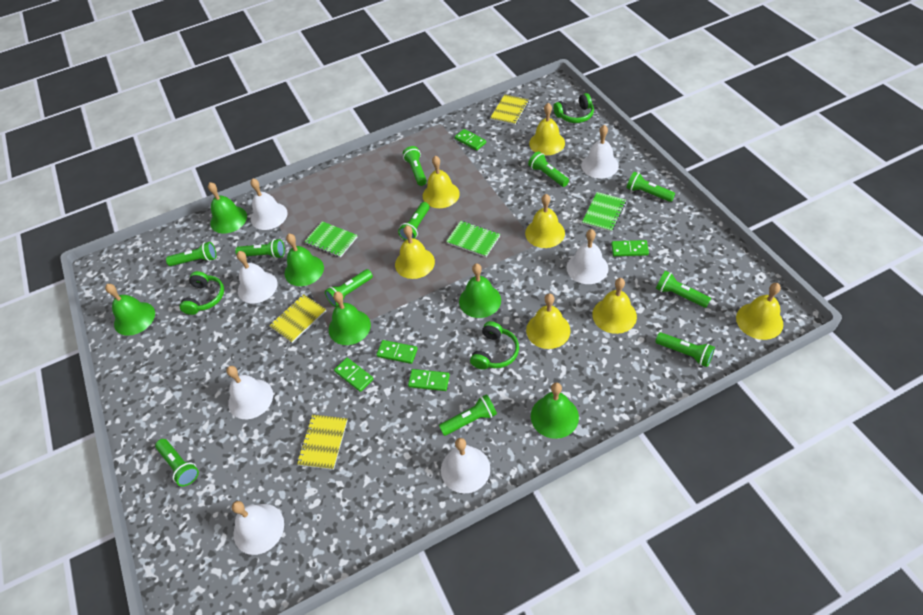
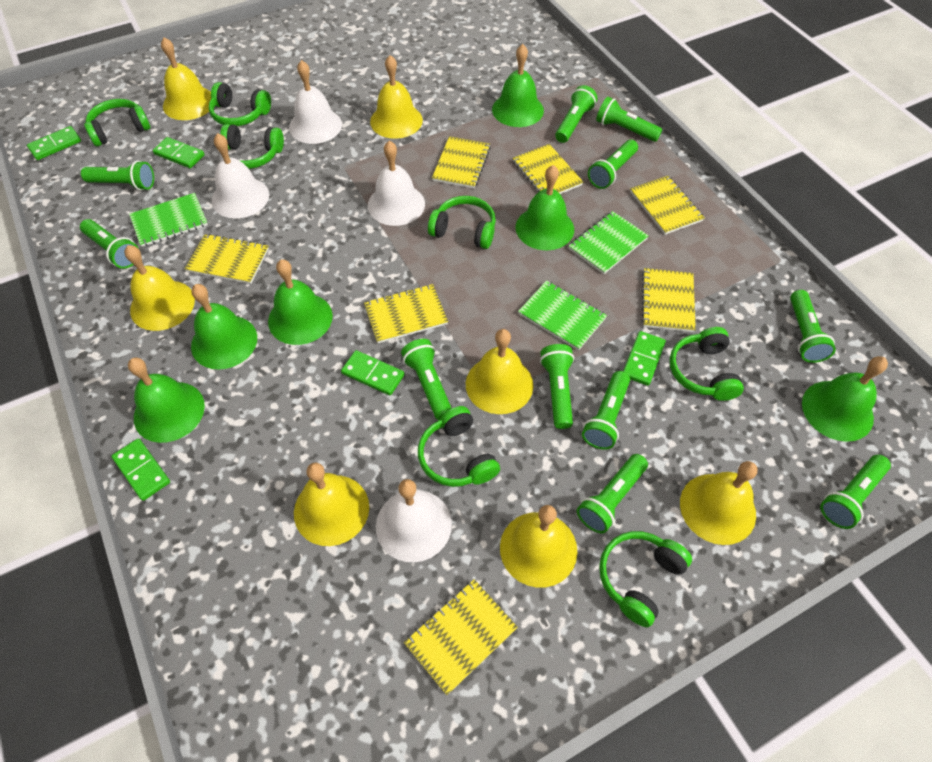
green headphones: [180,271,224,315] [470,321,519,370] [553,93,594,123] = 3 -> [84,99,150,146] [209,82,271,126] [220,124,284,169] [418,406,500,487] [428,196,496,249] [599,531,692,627] [669,327,744,401] = 7
white bell: [226,366,273,419] [232,501,284,555] [236,251,278,303] [250,178,288,230] [441,438,490,493] [567,229,609,284] [581,125,619,179] = 7 -> [212,133,269,218] [289,60,342,144] [368,141,425,226] [376,479,452,562] = 4
yellow notebook: [269,294,326,343] [297,415,348,470] [490,94,529,125] = 3 -> [185,234,269,284] [364,284,448,343] [404,579,518,695] [432,136,491,189] [513,144,583,194] [630,176,705,235] [642,268,696,332] = 7

